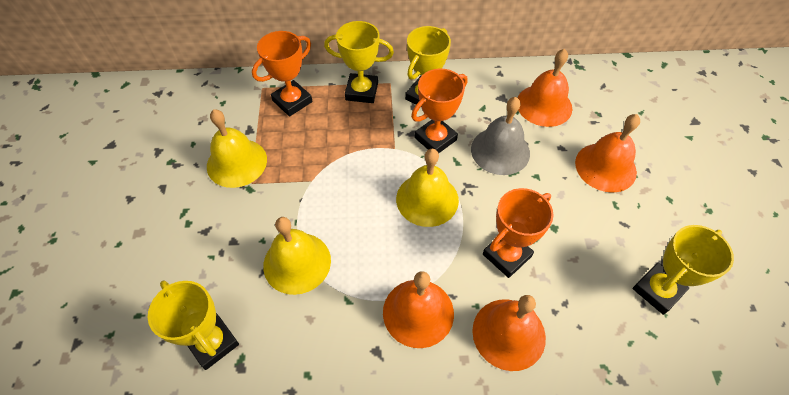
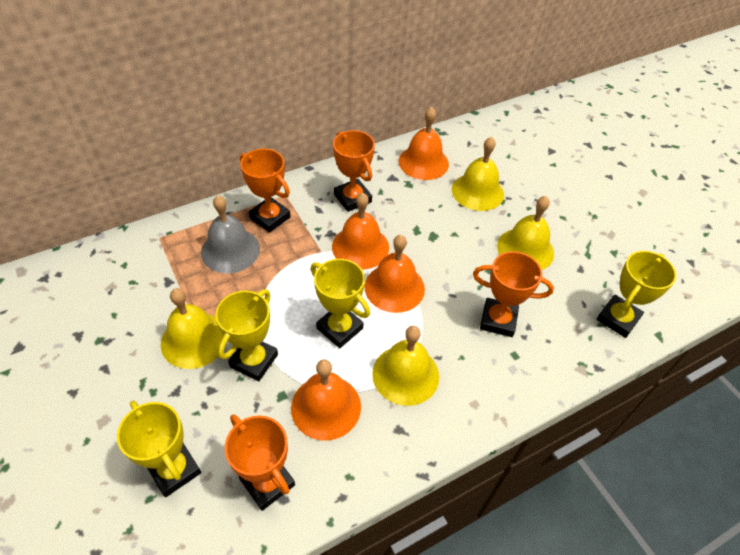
orange trophy: [252,31,312,116] [411,68,467,153] [483,188,554,278] = 3 -> [225,414,295,511] [240,149,291,233] [333,130,375,212] [473,251,554,337] = 4
yellow bell: [207,109,267,188] [263,217,331,295] [396,149,459,227] = 3 -> [161,288,226,369] [372,326,439,406] [452,137,504,211] [497,196,554,270] = 4

